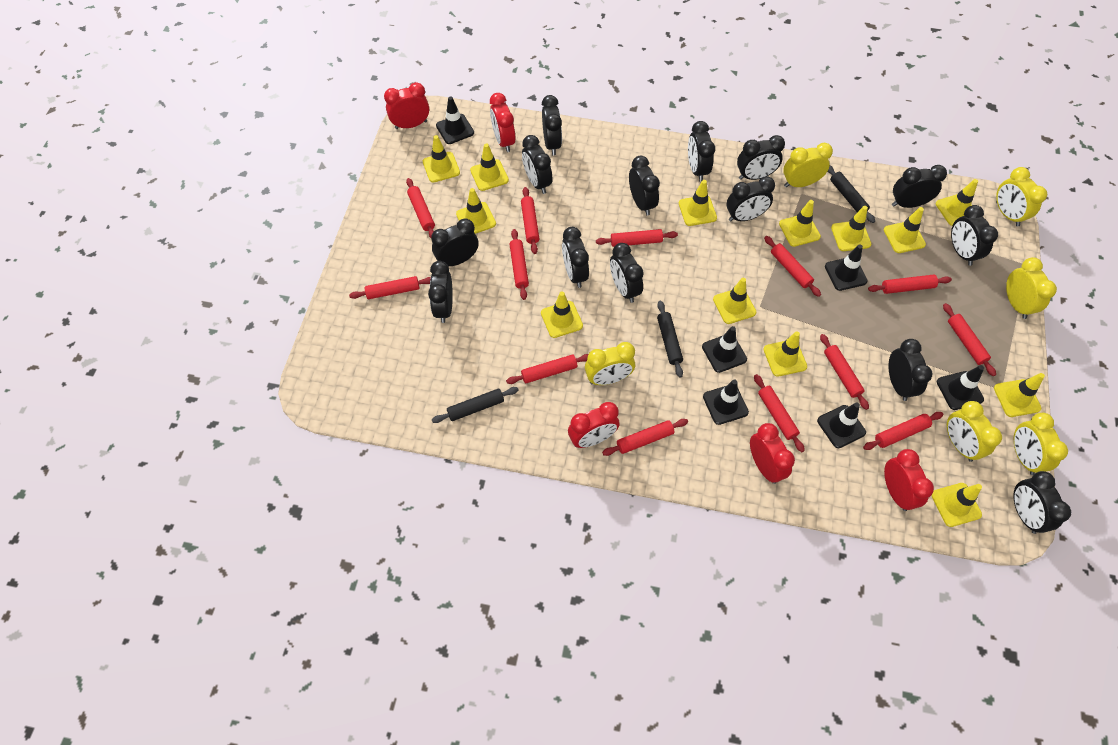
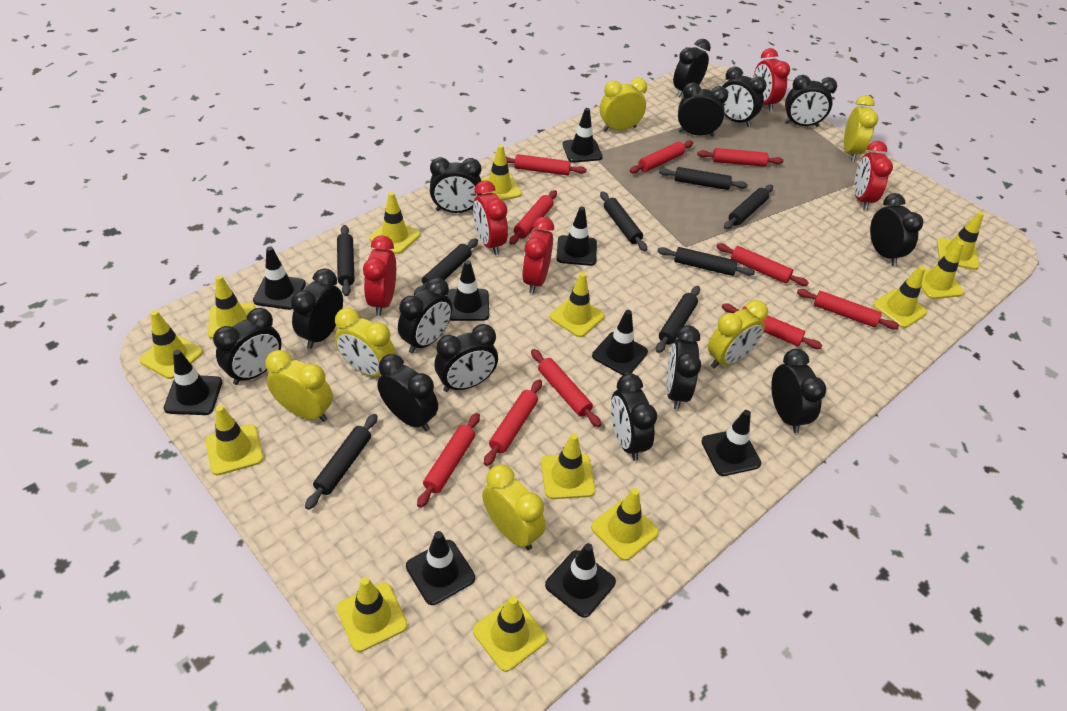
black rolling pin: [432,387,519,423] [657,301,683,378] [827,165,875,223] = 3 -> [305,414,378,510] [337,225,354,296] [414,238,478,295] [600,191,647,251] [656,286,700,353] [657,247,755,276] [659,167,748,190] [724,185,773,229] = 8
black traffic cone: [436,96,474,144] [702,326,747,373] [703,379,749,425] [817,402,866,448] [825,245,868,291] [937,365,984,410] = 6 -> [164,350,222,415] [253,246,306,310] [406,531,475,605] [446,260,489,321] [545,543,616,618] [556,207,597,266] [562,108,603,163] [592,310,648,375] [701,410,761,476] = 9
red rolling pin: [349,276,431,299] [406,178,435,238] [506,354,588,384] [509,229,529,300] [521,187,539,254] [596,229,678,247] [602,419,688,456] [754,374,805,452] [764,236,821,297] [820,334,869,410] [863,412,944,450] [868,275,952,294] [943,303,996,376] = 13 -> [417,413,480,508] [484,379,542,466] [506,154,587,176] [509,190,557,245] [531,349,601,427] [630,141,693,173] [697,148,784,167] [716,243,809,286] [722,304,823,349] [797,289,899,329] = 10

